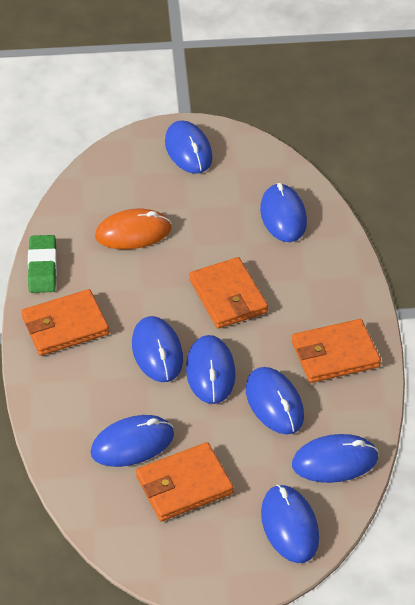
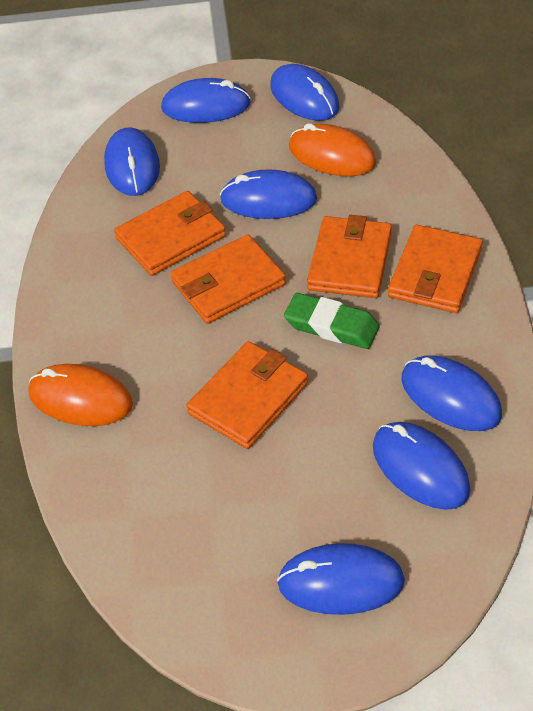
blue mouse: [91,415,174,467] [132,316,183,382] [165,120,212,174] [186,335,235,404] [246,367,304,435] [260,183,307,242] [261,484,319,563] [292,434,379,483] = 8 -> [104,128,160,196] [161,78,251,123] [220,169,317,219] [270,64,339,121] [277,543,405,615] [373,422,471,510] [401,355,502,431] = 7
orange mouse: [95,209,171,249] = 1 -> [29,364,133,426] [289,123,376,176] = 2
orange wallet: [22,289,109,356] [136,442,234,521] [189,257,268,329] [292,319,381,383] = 4 -> [114,191,226,276] [171,234,286,324] [186,341,308,449] [307,215,392,298] [388,225,483,313] = 5

